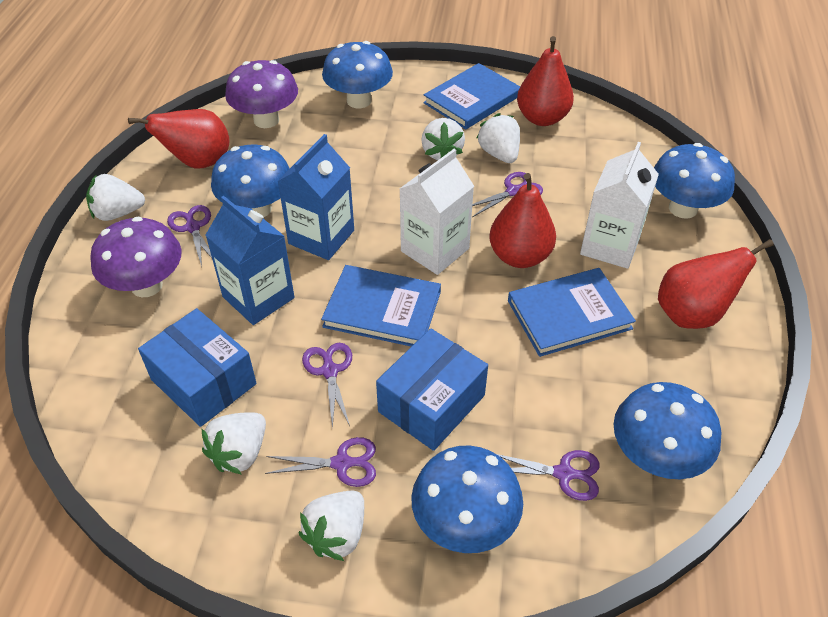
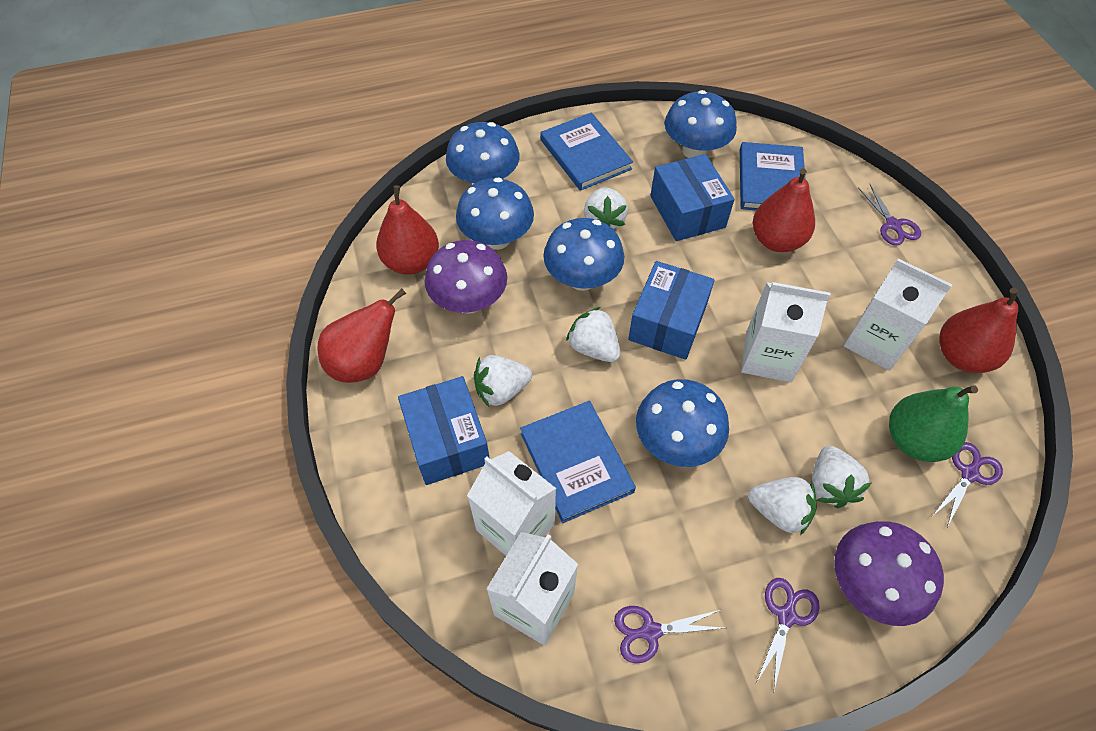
blue box: [138,308,256,427] [376,328,488,451] = 2 -> [398,376,489,485] [628,261,715,360] [650,154,735,241] = 3
blue carton: [206,196,295,325] [277,134,354,260] = 2 -> none = 0
green pear: none = 0 -> [889,386,978,462] = 1
purple scissors: [167,205,212,267] [265,437,376,487] [302,343,352,429] [472,172,543,217] [497,450,600,501] = 5 -> [614,606,723,663] [756,578,820,691] [858,184,921,245] [933,442,1003,527] = 4
white carton: [400,149,474,275] [580,142,659,269] = 2 -> [467,451,557,556] [486,532,578,646] [741,282,831,382] [844,258,952,371] = 4

